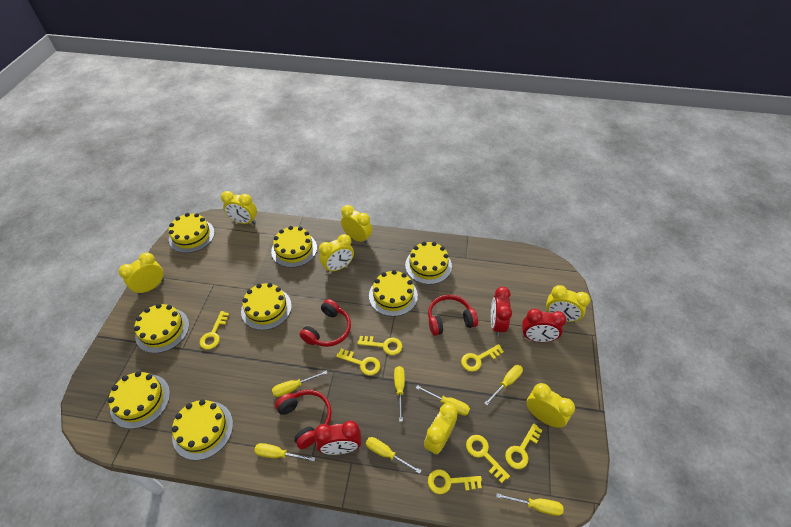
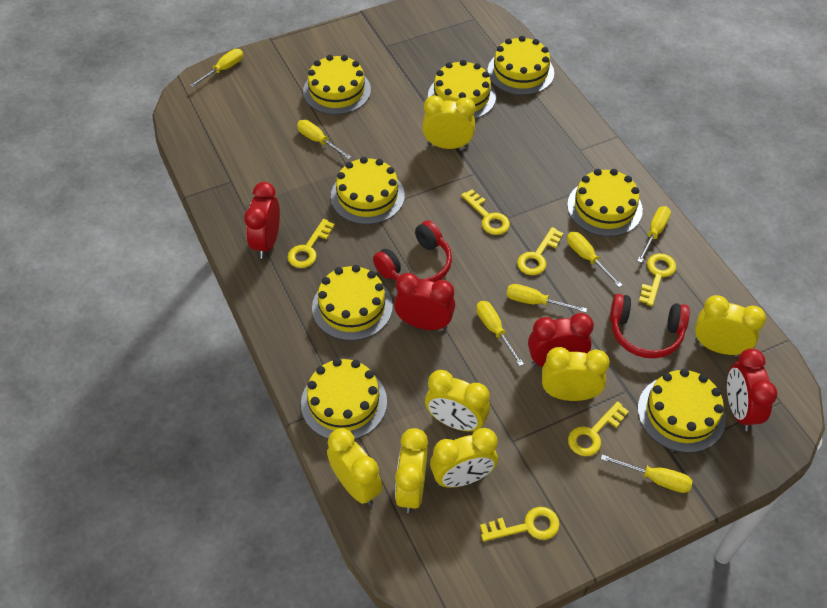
red clock: [314,421,361,455] [491,287,512,336] [522,309,567,342] = 3 -> [244,182,280,259] [394,273,455,330] [528,313,594,367] [727,348,778,431] = 4
red headphones: [275,390,332,449] [299,299,351,347] [428,295,478,336] = 3 -> [373,220,452,282] [610,294,690,358] = 2
yellow key: [200,311,229,349] [336,349,380,375] [357,336,402,355] [428,469,482,494] [461,344,504,372] [466,435,510,483] [505,424,543,469] = 7 -> [287,219,335,268] [461,189,510,235] [480,507,560,541] [517,227,563,275] [568,401,629,456] [639,253,677,306] = 6

